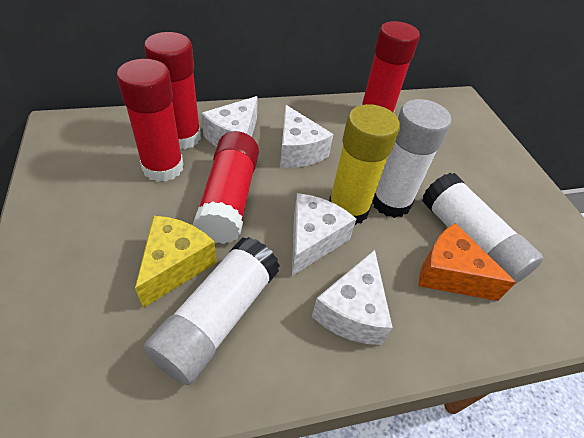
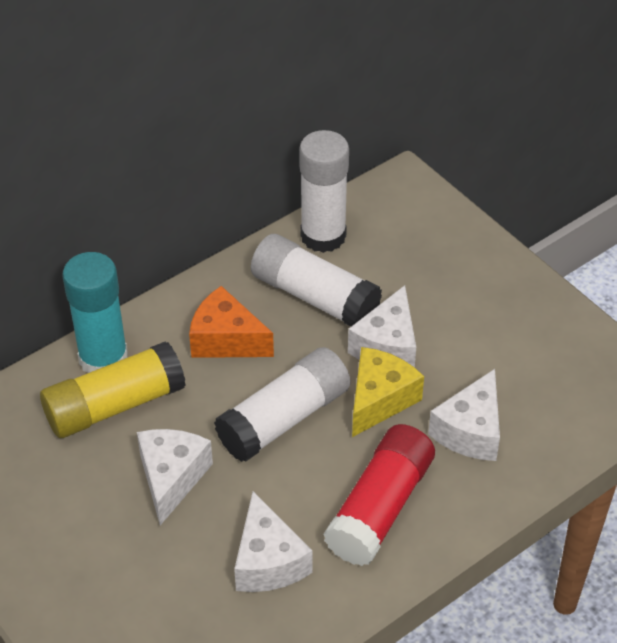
red glue stick: [117,59,184,182] [144,32,201,149] [193,131,259,244] [362,21,420,113] = 4 -> [323,424,435,566] = 1
turquoise glue stick: none = 0 -> [62,252,128,373] = 1

